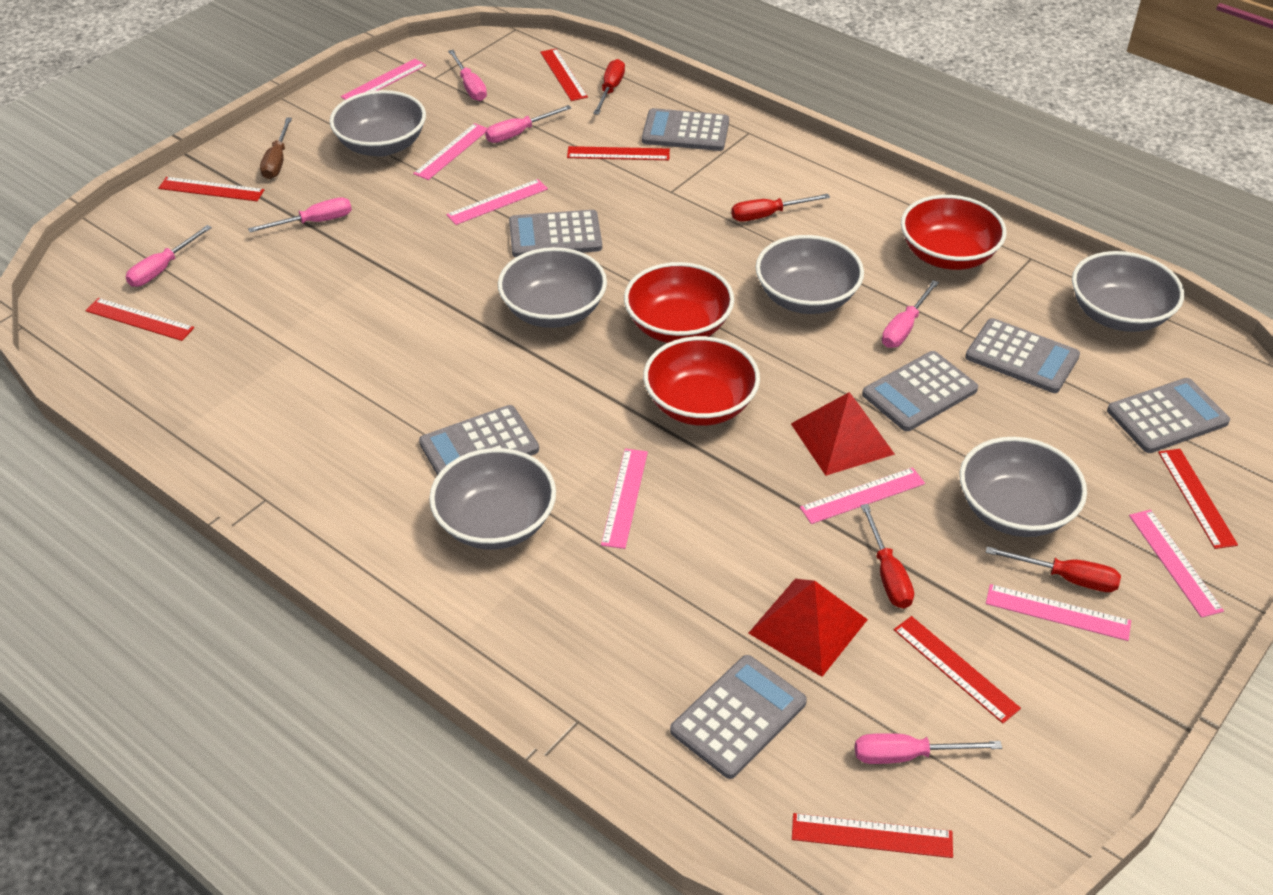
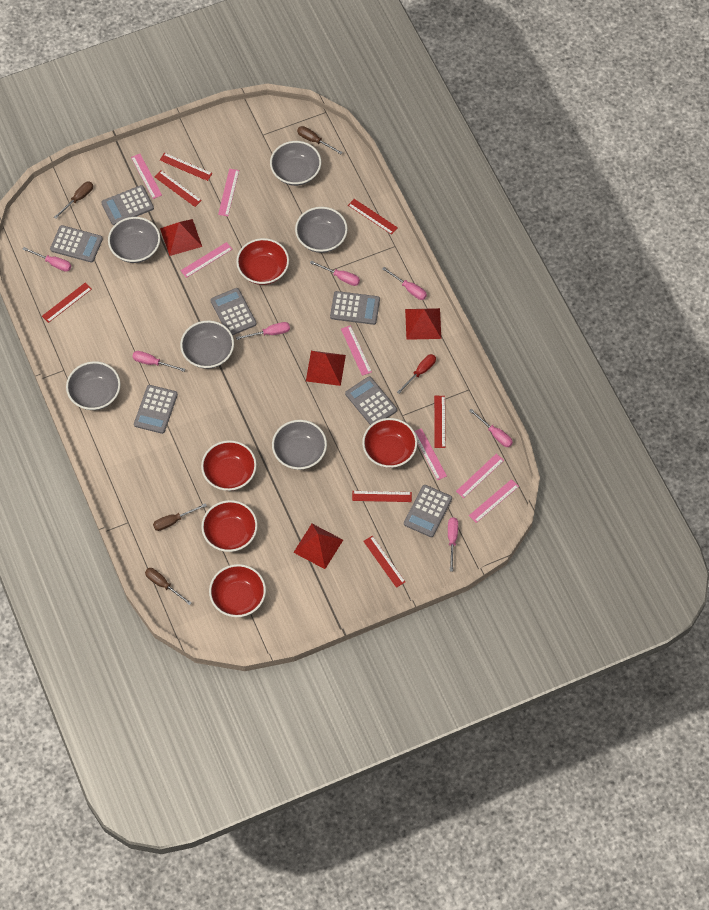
brown screwdriver: [260,118,292,179] = 1 -> [54,182,93,219] [145,568,192,605] [153,503,207,531] [297,126,343,154] = 4
pink screwdriver: [126,225,212,287] [248,197,352,232] [448,50,487,101] [485,105,571,143] [855,733,1002,764] [882,280,939,348] = 6 -> [22,247,71,272] [132,351,185,372] [236,322,290,340] [310,261,360,286] [382,267,427,300] [448,517,458,571] [469,409,513,447] = 7
red bowl: [624,262,734,343] [643,336,760,426] [901,195,1007,270] = 3 -> [201,440,257,491] [201,500,258,552] [209,564,266,617] [236,238,289,285] [362,418,417,468] = 5
red pyramid: [748,579,868,677] [791,392,895,476] = 2 -> [160,219,202,256] [293,524,343,569] [306,351,346,386] [405,308,441,340] = 4
red screwdriver: [593,59,625,115] [731,194,830,221] [861,504,914,609] [986,546,1121,592] = 4 -> [397,354,436,394] = 1

